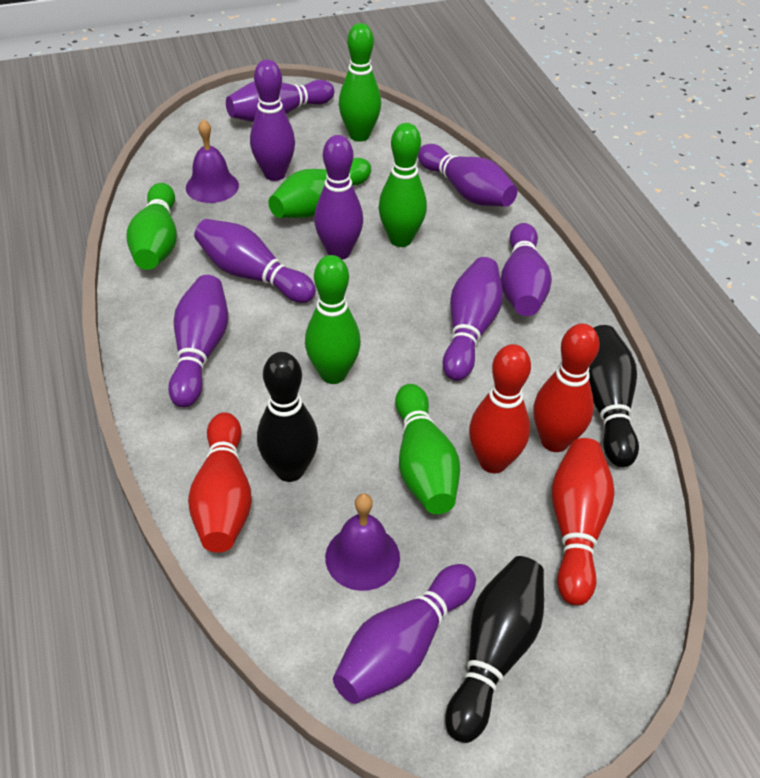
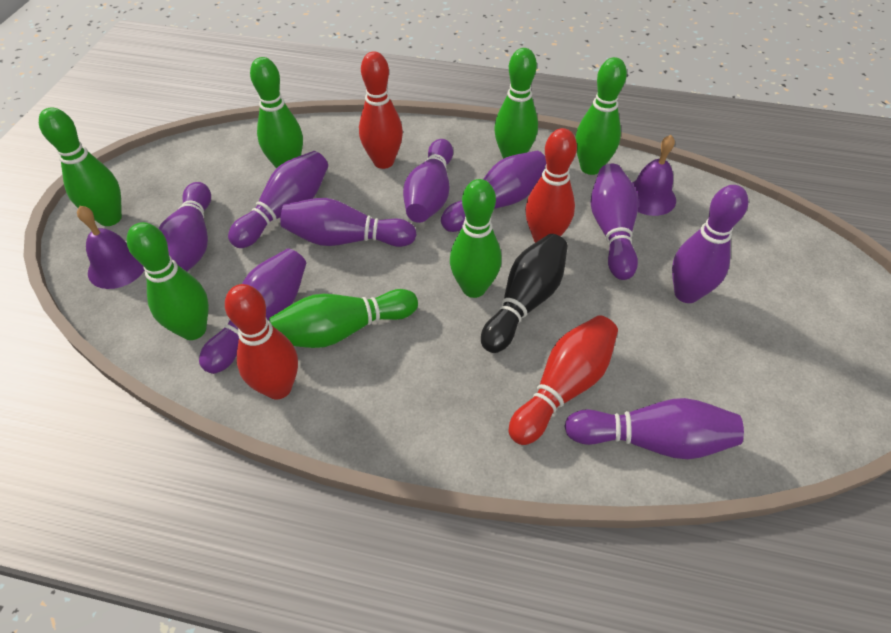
black bowling pin: [257,352,318,482] [445,556,544,743] [589,325,639,467] = 3 -> [481,234,568,353] = 1
green bowling pin: [127,183,177,270] [268,158,371,218] [305,255,361,384] [339,23,381,142] [378,123,427,247] [395,384,460,514] = 6 -> [39,107,122,226] [127,222,209,340] [250,57,303,169] [269,289,418,348] [450,179,502,298] [494,48,538,159] [575,57,627,175] = 7

